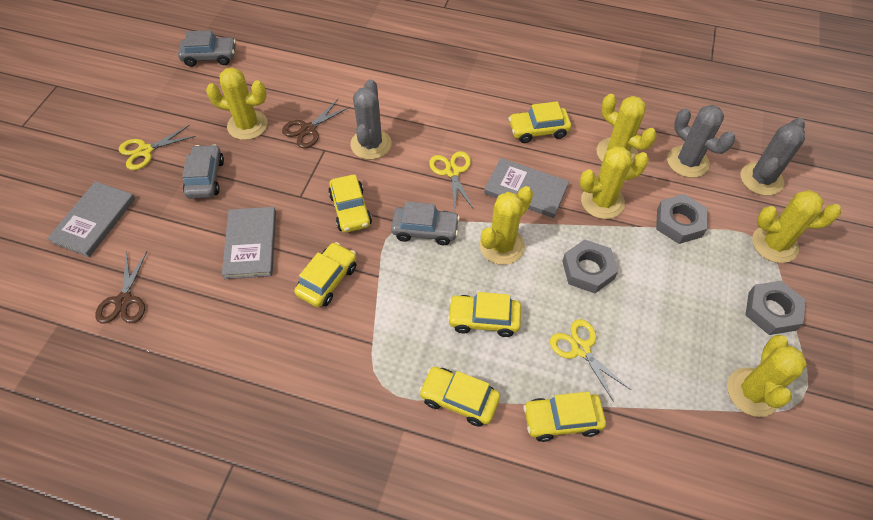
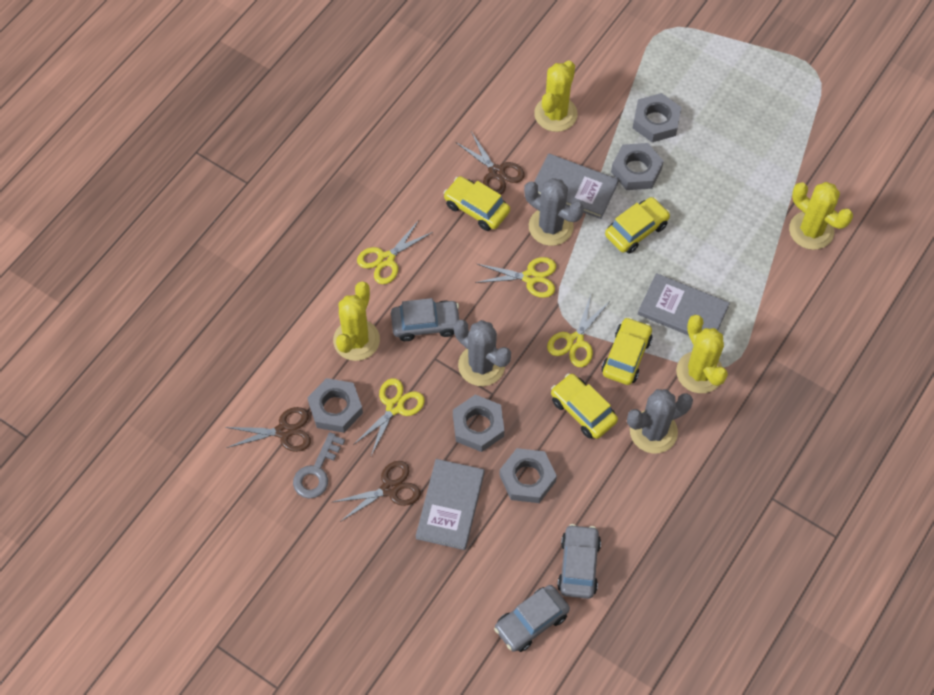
brown scissors: [95,251,147,324] [282,99,350,148] = 2 -> [225,407,311,452] [333,461,421,522] [456,132,525,195] = 3
grey key: none = 0 -> [293,432,345,499] = 1
grey nut: [562,239,618,293] [656,194,707,244] [745,281,806,335] = 3 -> [307,378,363,433] [453,395,505,452] [499,448,557,503] [611,143,664,190] [633,93,681,142] = 5
yellow cactus: [206,67,268,140] [480,186,533,265] [579,146,649,219] [597,94,656,164] [727,335,807,417] [752,190,841,263] = 6 -> [333,281,380,361] [534,60,578,132] [676,315,728,393] [789,182,853,250] = 4
yellow car: [294,242,357,307] [328,175,372,233] [419,367,500,427] [447,292,521,337] [509,101,571,143] [523,392,606,442] = 6 -> [443,176,510,231] [551,373,618,439] [602,317,652,385] [605,197,670,254] = 4
yellow scissors: [119,125,196,170] [429,151,474,212] [550,319,631,402] = 3 -> [353,378,425,456] [357,220,433,284] [475,257,556,298] [547,295,610,367] = 4

